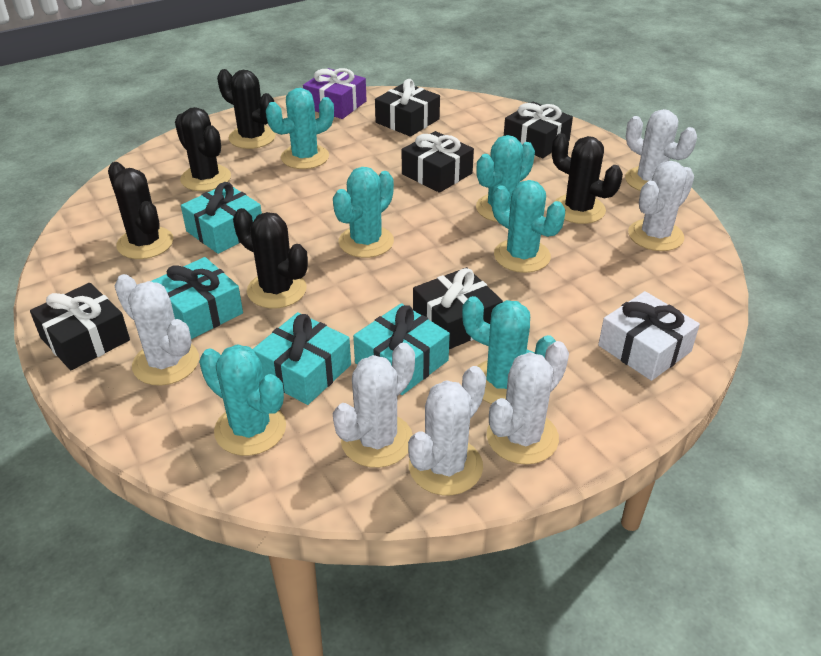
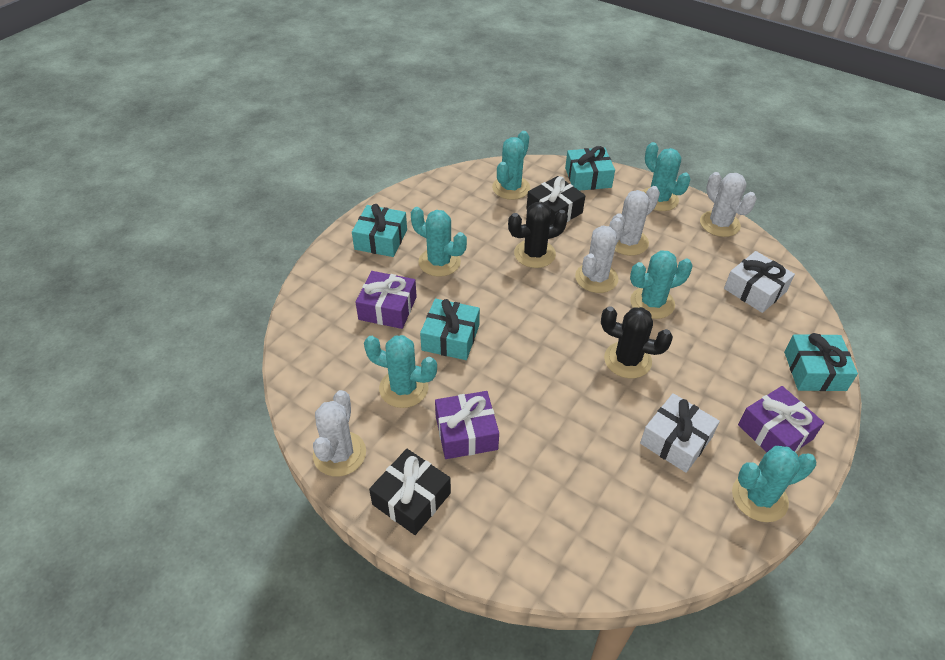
black cactus: [108,162,173,259] [175,107,231,191] [217,69,276,149] [233,208,308,308] [552,133,623,224] = 5 -> [508,202,568,268] [601,306,673,378] = 2
black gift: [30,283,130,370] [375,79,440,137] [402,131,474,193] [413,267,503,349] [504,102,573,158] = 5 -> [369,449,451,535] [526,176,585,225] = 2
purple gift: [303,68,367,119] = 1 -> [356,271,417,329] [435,391,499,459] [738,386,824,452] = 3
white cactus: [115,274,199,386] [333,343,415,468] [408,366,486,495] [487,341,569,465] [625,109,697,191] [628,161,694,251] = 6 -> [313,390,366,477] [575,218,623,293] [612,186,660,256] [700,172,757,237] = 4
white gift: [598,291,700,381] = 1 -> [640,393,720,473] [724,251,795,313] = 2

